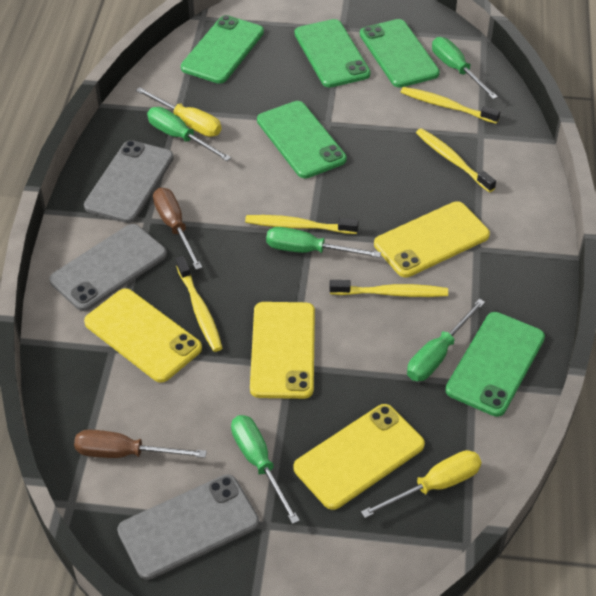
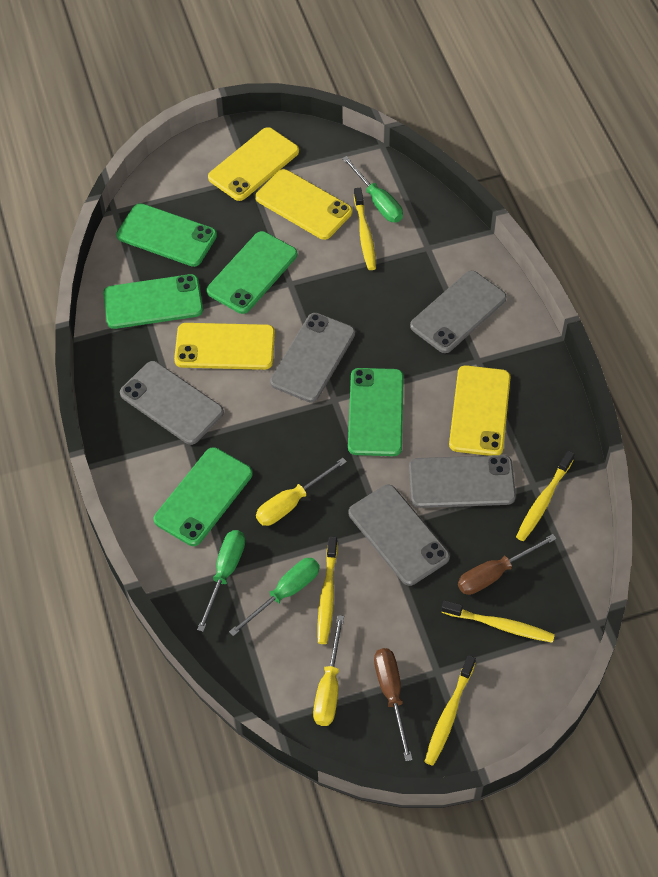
green screwdriver: [147,107,231,161] [231,415,300,524] [266,227,381,258] [407,299,485,381] [432,37,498,99] = 5 -> [197,530,245,632] [229,558,320,636] [342,156,403,223] = 3
grey phone: [49,224,167,311] [84,140,174,223] [117,474,259,580] = 3 -> [120,361,224,445] [270,313,355,403] [349,485,450,586] [409,455,516,508] [410,271,507,353] = 5

